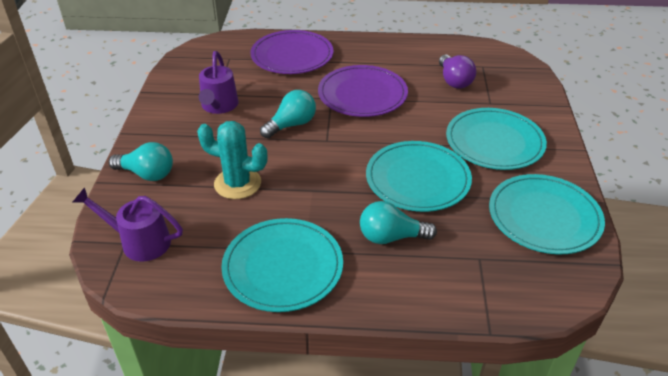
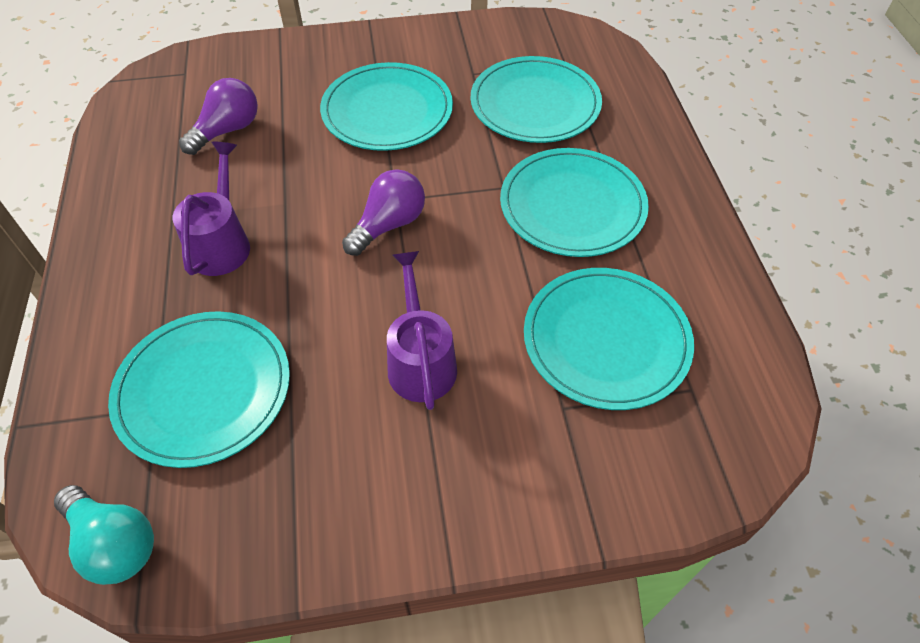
purple light bulb: [439,55,476,88] = 1 -> [179,78,258,155] [342,169,425,256] = 2
purple plate: [251,30,334,74] [318,65,408,117] = 2 -> none = 0
turquoise cactus: [197,121,267,199] = 1 -> none = 0
turquoise light bulb: [109,142,173,181] [260,90,316,138] [360,201,437,244] = 3 -> [54,485,154,585] = 1
turquoise plate: [221,218,343,312] [366,141,472,212] [446,108,547,170] [489,174,605,255] = 4 -> [108,311,290,468] [320,62,453,151] [471,56,602,143] [500,148,649,257] [524,268,694,410] = 5

